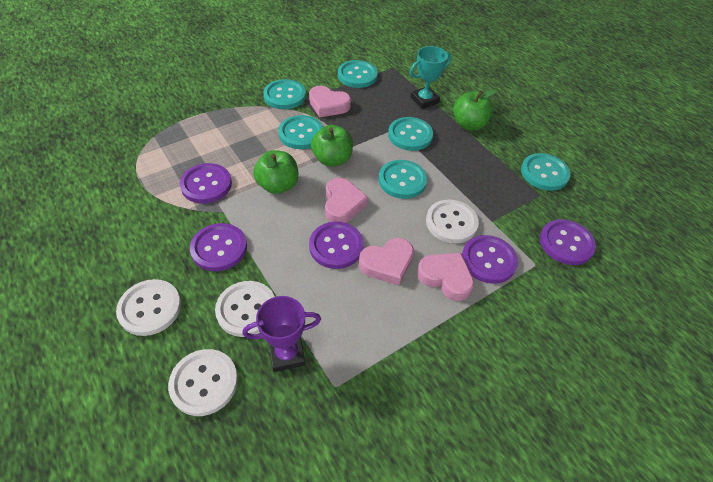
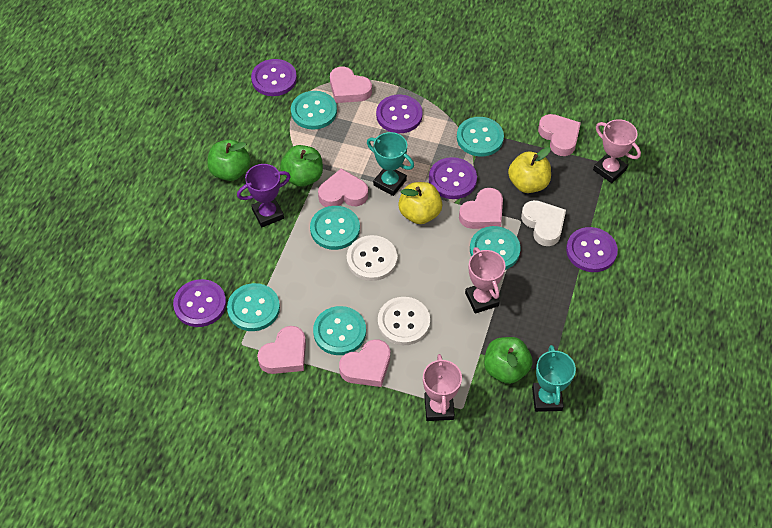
pink heart: [309,86,351,117] [325,178,368,223] [359,238,414,285] [417,253,474,301] = 4 -> [257,326,306,374] [318,169,368,207] [330,67,372,103] [339,339,390,387] [459,188,503,229] [538,114,581,156] = 6
pink trophy: none = 0 -> [423,354,462,421] [465,247,506,314] [593,119,641,183] = 3
turquoise trophy: [410,46,451,109] = 1 -> [367,132,414,196] [532,345,576,412] = 2
white button: [116,279,181,336] [168,349,238,416] [215,281,275,337] [426,200,479,243] = 4 -> [347,235,397,281] [378,297,430,345] = 2
white heart: none = 0 -> [521,200,566,246] = 1
yellow apple: none = 0 -> [398,182,442,224] [508,147,551,193] = 2

